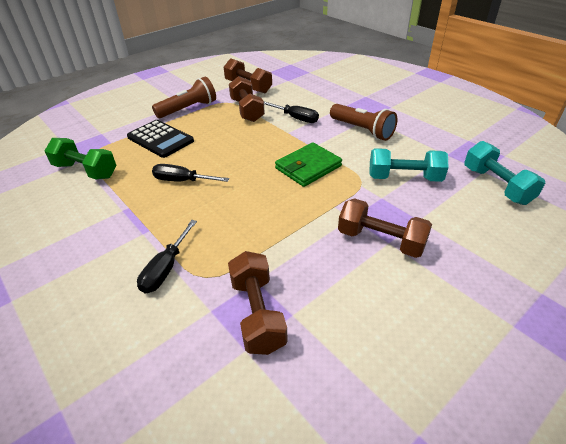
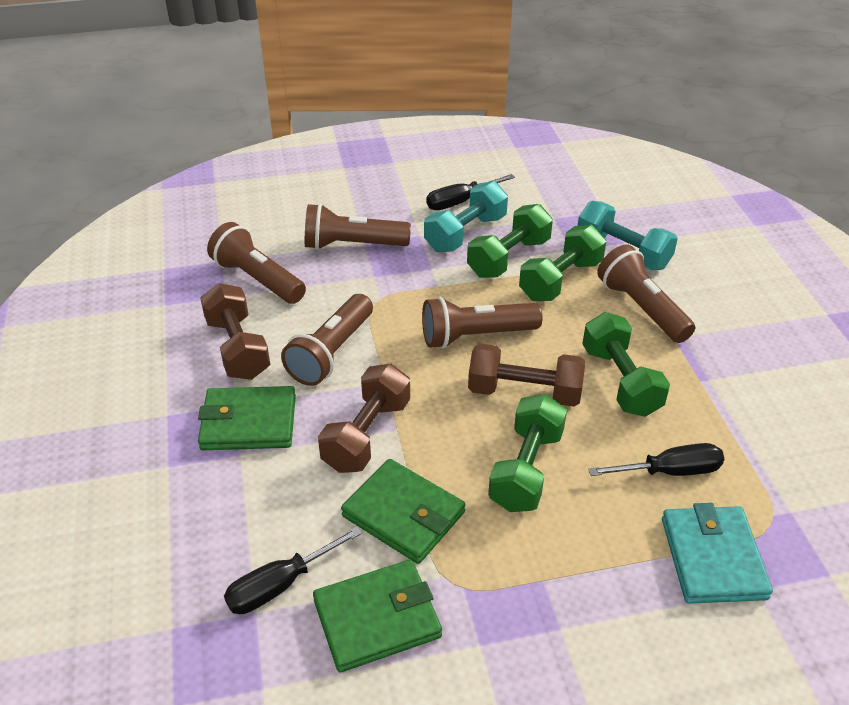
black calculator: [127,120,194,158] = 1 -> none = 0
brown dumbbell: [224,58,272,93] [228,251,288,355] [229,76,265,122] [338,198,432,258] = 4 -> [200,283,270,380] [318,364,410,473] [468,344,585,407] = 3
brown flashlight: [152,77,216,118] [330,104,397,141] = 2 -> [207,222,306,304] [281,294,373,386] [305,203,411,250] [422,297,543,349] [597,245,695,343] = 5
green dumbbell: [45,138,117,180] = 1 -> [467,204,553,278] [488,394,567,512] [519,225,606,301] [582,312,670,417] = 4
green wallet: [275,143,342,187] = 1 -> [198,386,296,450] [313,560,442,672] [341,459,465,564] = 3
turquoise wallet: none = 0 -> [662,503,773,604] = 1

